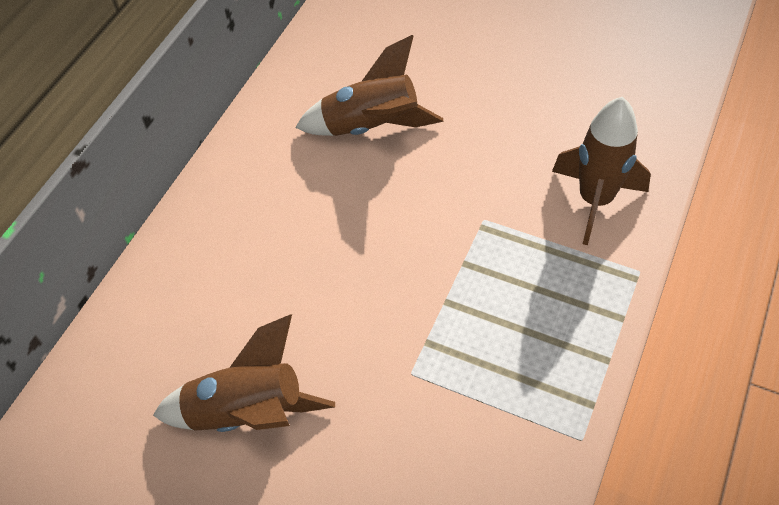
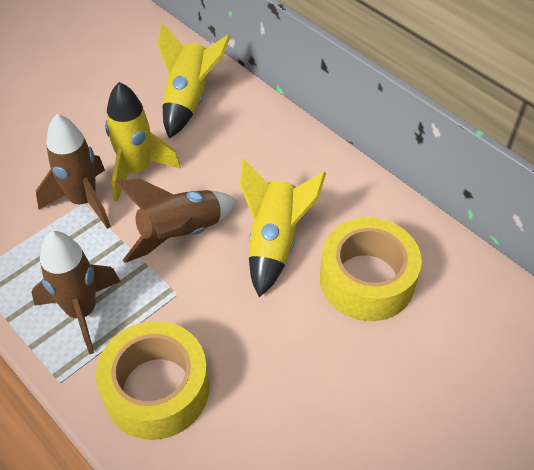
yellow rocket: none = 0 -> [105,82,181,202] [158,23,231,138] [240,159,326,297] = 3
yellow tape: none = 0 -> [96,321,209,440] [320,217,422,321] = 2

